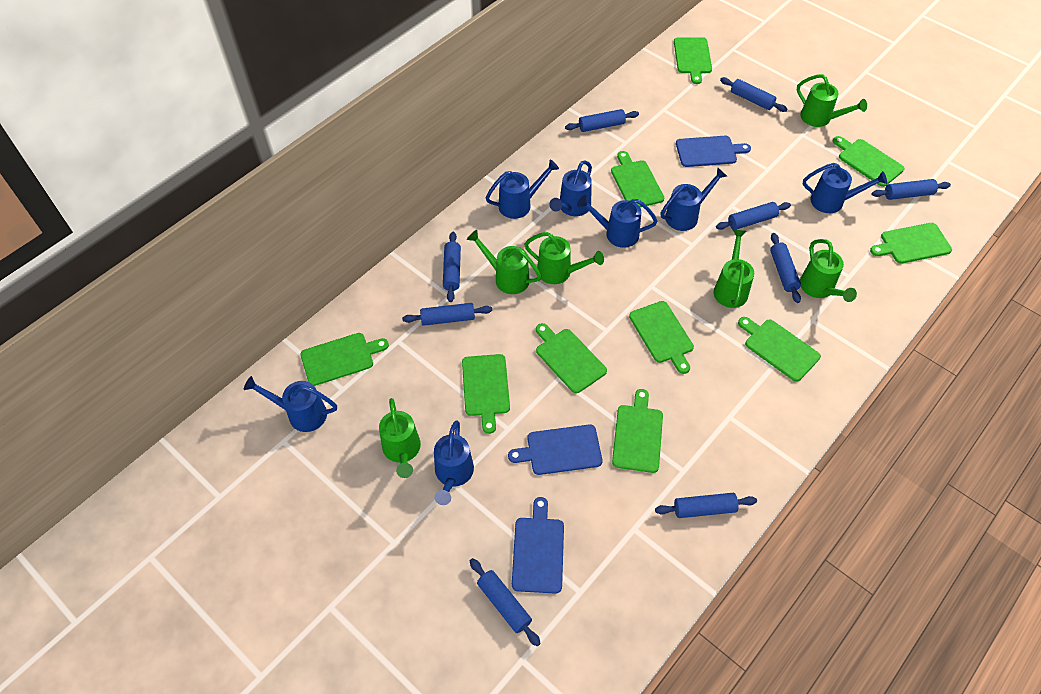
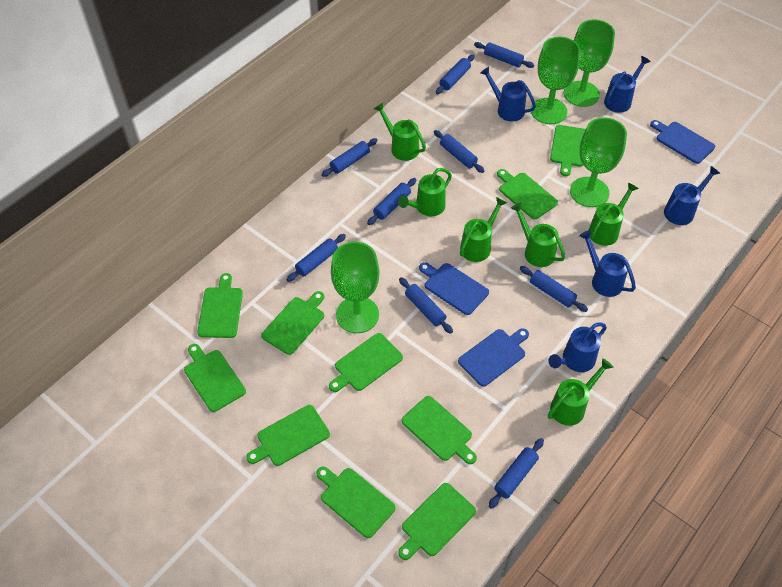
blue watering can: [244,376,337,432] [434,420,474,505] [486,159,559,219] [549,160,592,216] [577,195,657,248] [661,168,727,231] [803,163,887,213] = 7 -> [480,67,536,121] [548,322,607,372] [579,230,636,297] [604,56,651,113] [664,166,720,225] = 5
green goblet: none = 0 -> [331,242,380,333] [531,37,580,124] [564,20,615,107] [570,117,627,207] = 4

